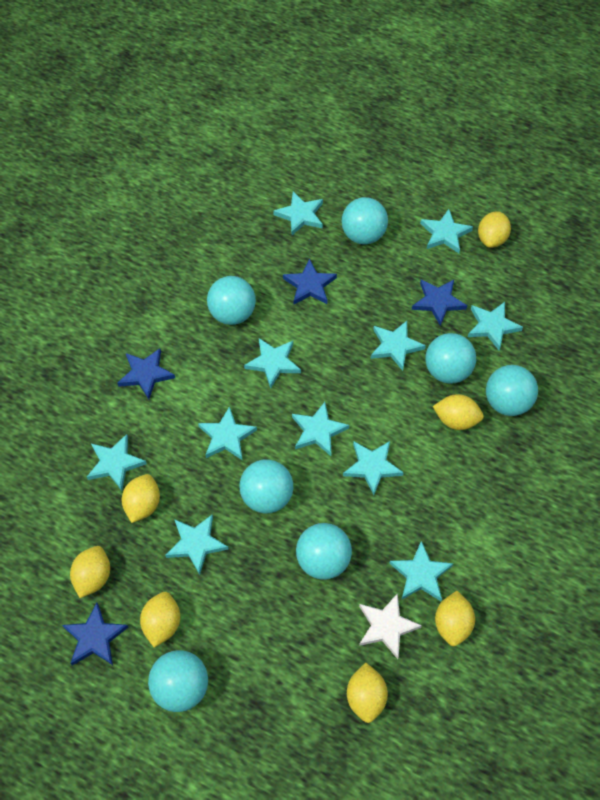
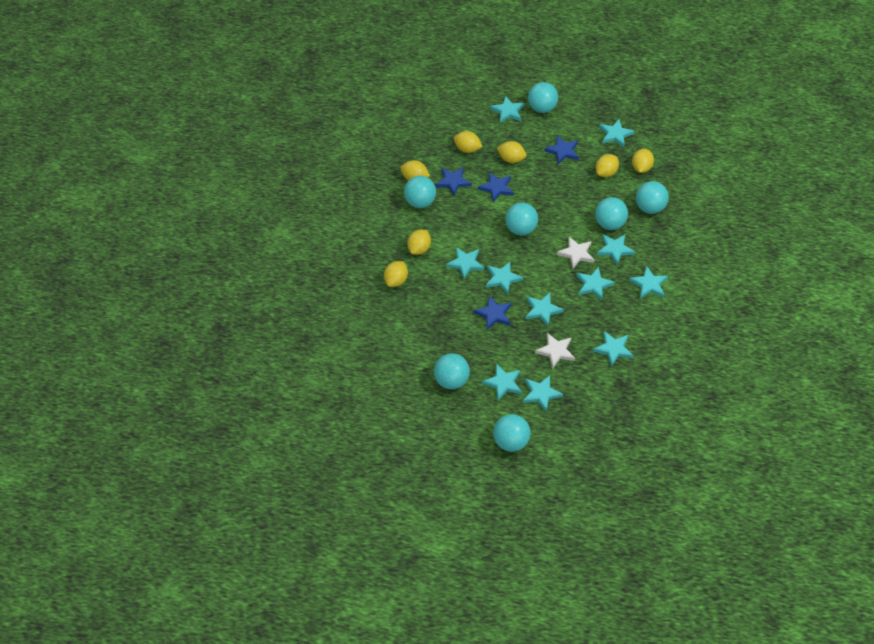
white star: [359,593,422,659] = 1 -> [535,333,575,369] [557,237,595,269] = 2

